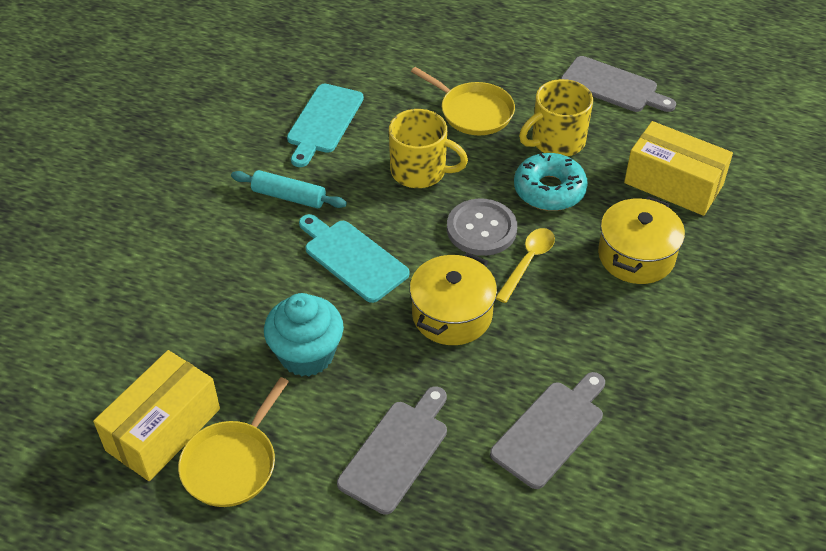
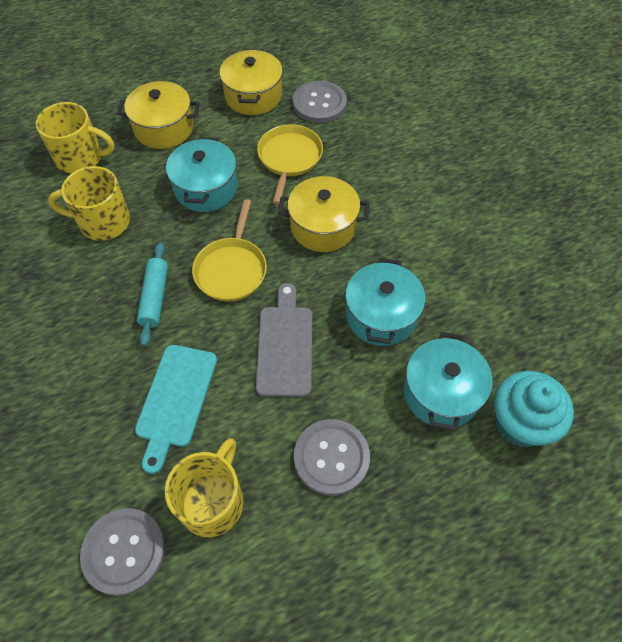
grey button: [447,199,517,256] = 1 -> [80,508,165,596] [293,81,347,123] [294,419,370,496] = 3
grey cutting board: [337,386,447,515] [490,372,605,489] [561,56,676,112] = 3 -> [256,283,312,397] = 1
turquoise cutting board: [287,84,364,167] [299,214,410,303] = 2 -> [135,345,217,474] = 1
turquoise donut: [514,153,588,211] = 1 -> none = 0
turquoise pot: none = 0 -> [166,137,238,212] [345,258,425,346] [404,332,493,431] = 3
yellow box: [93,350,220,481] [624,121,733,216] = 2 -> none = 0
yellow mug: [389,109,468,188] [519,79,593,156] = 2 -> [36,102,115,173] [48,166,130,241] [165,438,243,537] = 3
yellow pot: [410,252,497,345] [598,196,685,284] = 2 -> [117,81,200,149] [220,49,283,115] [278,176,369,252] = 3
yellow spoon: [496,228,555,303] = 1 -> none = 0

